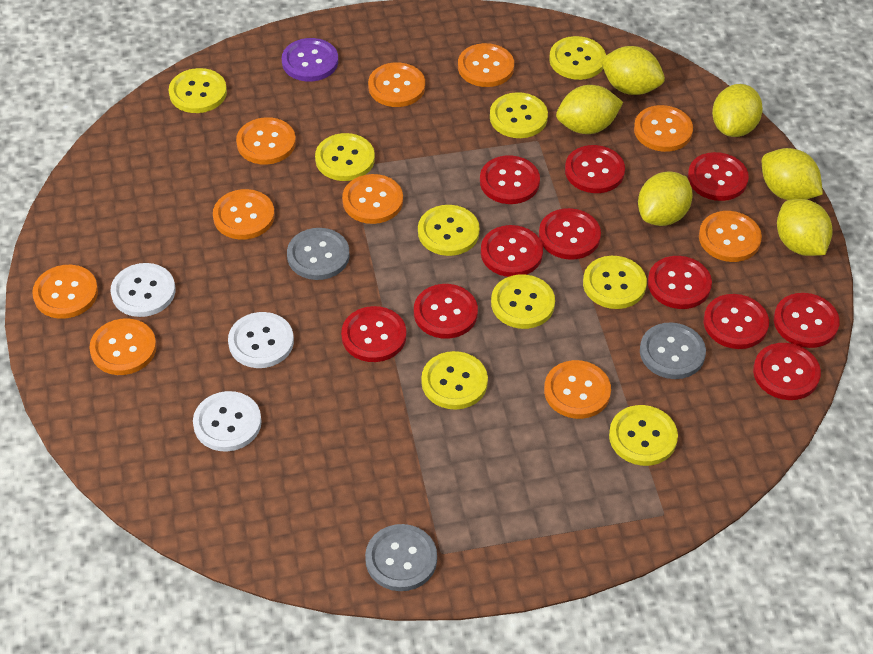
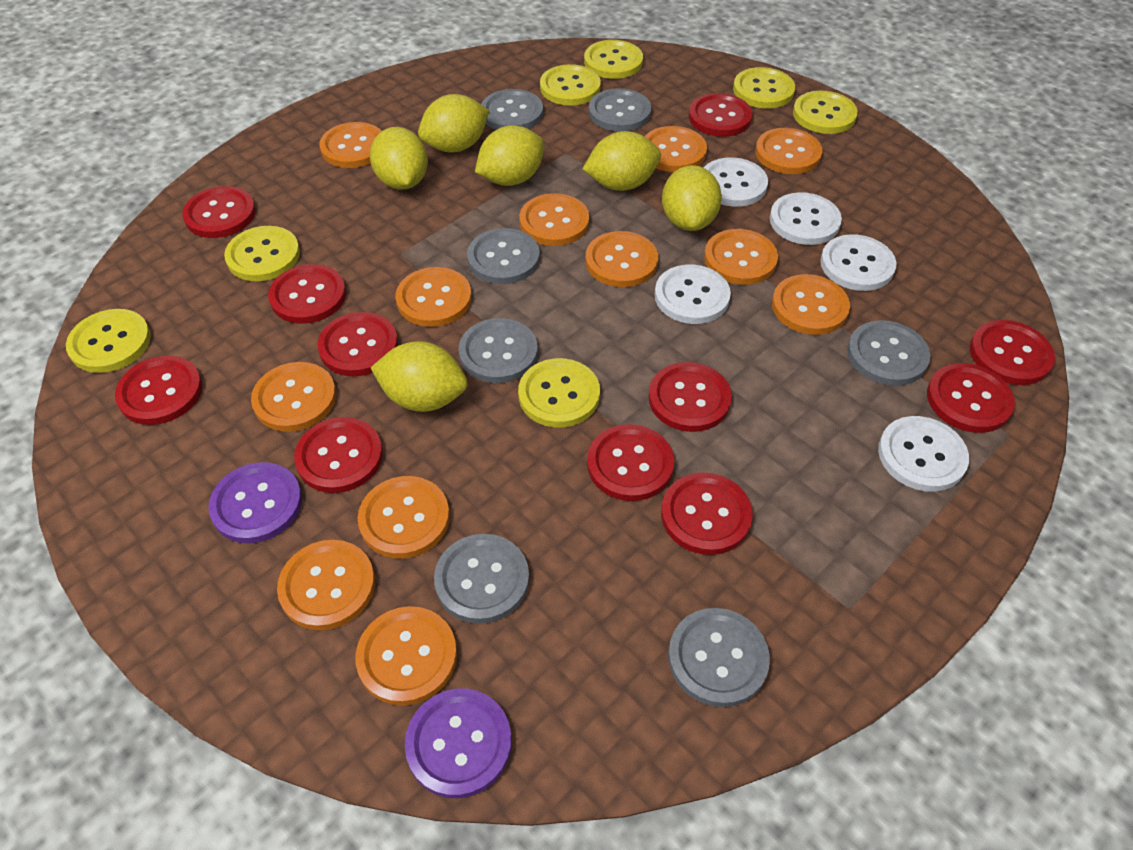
grey button: [287,228,350,280] [365,524,437,591] [640,322,706,379] = 3 -> [434,534,529,624] [459,318,538,383] [467,228,540,284] [481,89,543,130] [589,88,651,131] [668,608,770,707] [847,320,931,386] = 7
orange button: [32,265,98,319] [89,319,157,375] [213,189,275,240] [236,117,296,164] [342,174,403,224] [368,62,425,107] [458,43,514,87] [544,360,611,419] [634,105,693,152] [699,211,762,262] = 10 -> [251,362,336,432] [277,540,375,630] [319,122,382,168] [356,606,457,706] [358,476,450,559] [396,267,472,327] [519,193,589,246] [585,231,658,287] [645,126,707,172] [704,229,778,285] [755,128,822,174] [772,274,850,335] = 12
purple button: [282,38,338,82] = 1 -> [208,462,302,543] [405,689,512,798] = 2
white button: [111,263,175,317] [193,391,262,451] [228,312,294,368] = 3 -> [655,265,731,324] [704,157,768,207] [770,192,842,245] [820,234,896,291] [878,416,969,492] = 5
yellow button: [169,68,227,113] [315,133,375,181] [418,205,480,256] [421,351,488,410] [490,92,548,138] [491,274,555,329] [549,36,606,80] [583,256,647,309] [609,405,678,466] = 9 -> [66,309,151,373] [224,226,300,281] [518,358,600,427] [540,64,601,106] [584,40,643,79] [733,67,795,109] [793,91,858,134] = 7

